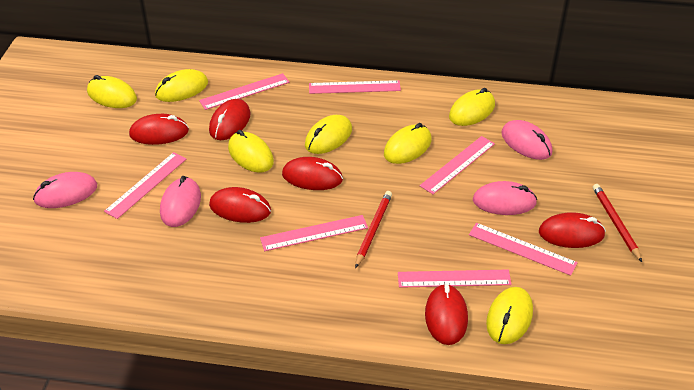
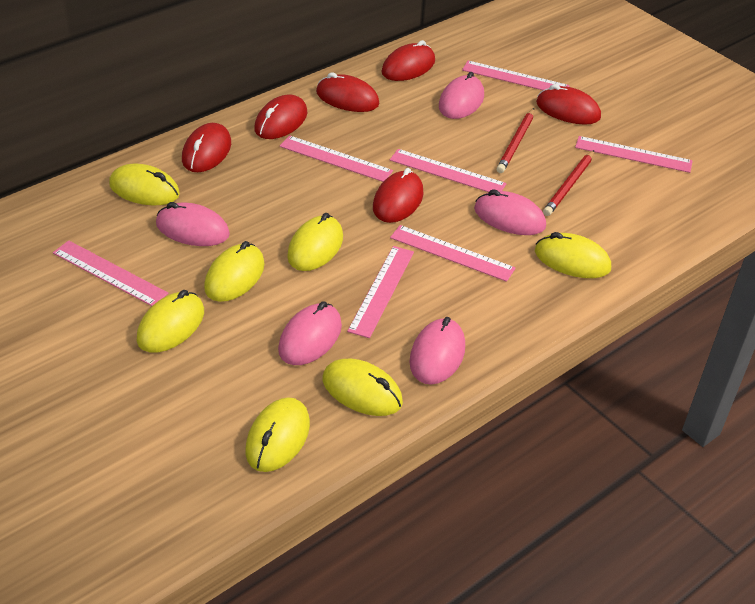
pink mouse: [33,172,97,208] [160,176,201,227] [473,181,537,215] [501,120,552,160] = 4 -> [156,202,230,246] [278,301,342,365] [409,317,465,385] [439,72,484,119] [474,189,546,235] = 5

